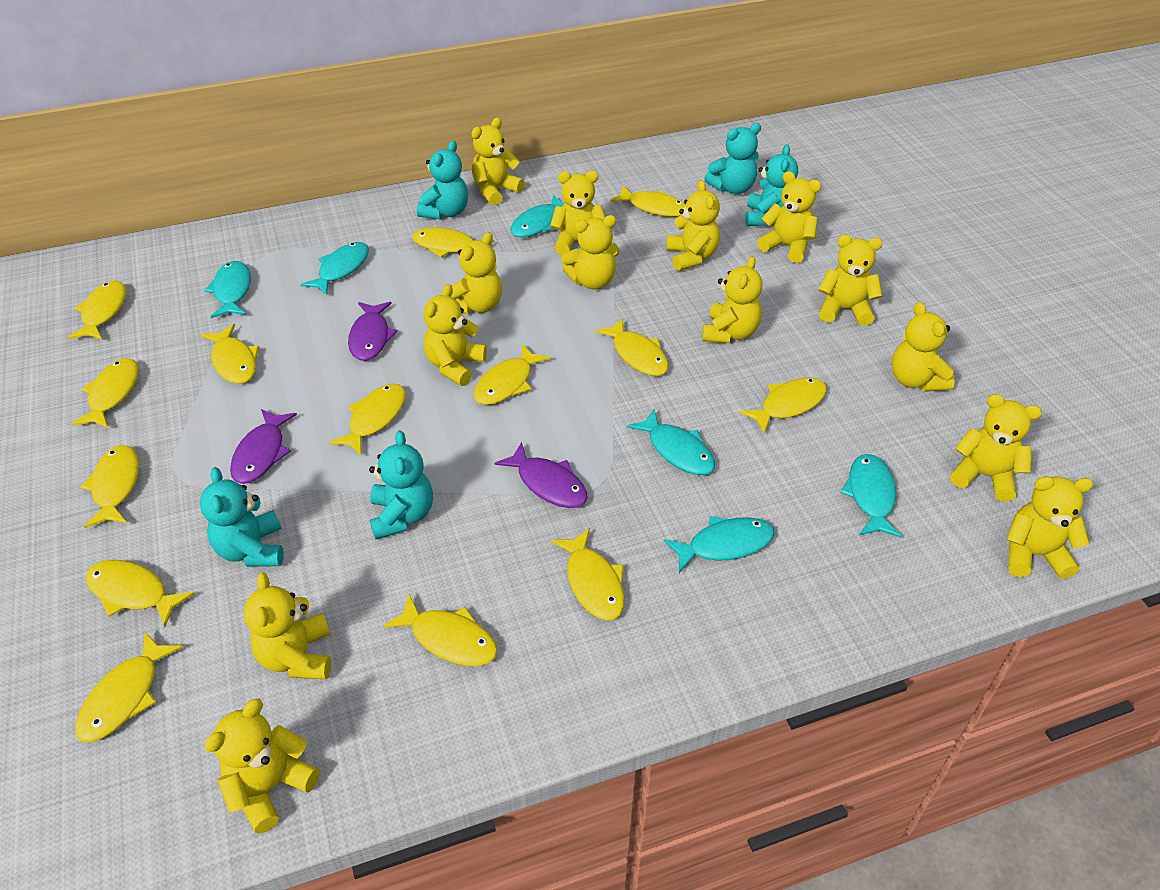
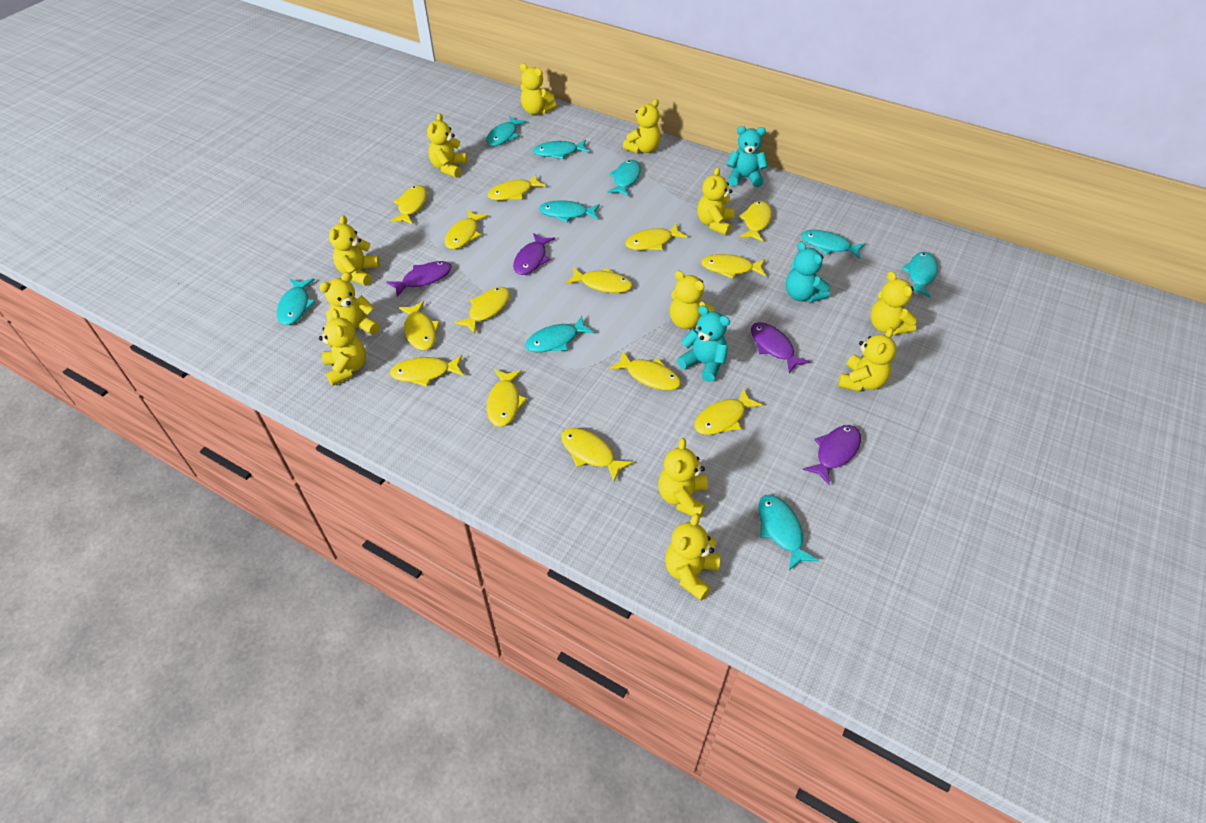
purple fish: [230,409,297,484] [348,302,398,361] [494,442,588,508] = 3 -> [387,261,452,297] [513,233,555,275] [751,322,810,373] [802,425,861,485] = 4
turquoise fish: [204,261,251,318] [300,242,369,295] [510,195,565,238] [627,409,715,475] [664,516,775,573] [840,454,902,538] = 6 -> [277,279,315,325] [486,116,527,146] [525,316,594,352] [533,140,590,159] [539,200,600,222] [607,160,641,196] [758,495,819,570] [801,230,866,259] [901,252,938,297] = 9
turquoise teddy bear: [200,467,284,567] [369,430,433,539] [417,141,468,220] [704,123,761,194] [745,144,798,226] = 5 -> [677,306,730,382] [727,126,768,187] [786,241,830,302] = 3
yellow teddy bear: [204,699,320,834] [243,573,331,679] [423,284,487,386] [451,232,502,314] [472,118,525,205] [550,171,606,255] [561,215,620,290] [666,180,720,271] [702,256,763,343] [757,171,821,263] [819,235,883,326] [892,302,955,392] [950,394,1042,502] [1007,476,1093,579] = 14 -> [319,272,379,335] [319,309,366,386] [329,215,380,286] [427,113,467,178] [520,63,557,115] [623,99,661,154] [658,438,708,518] [665,513,721,601] [670,271,715,329] [697,167,734,235] [838,327,896,391] [870,271,917,335] = 12

